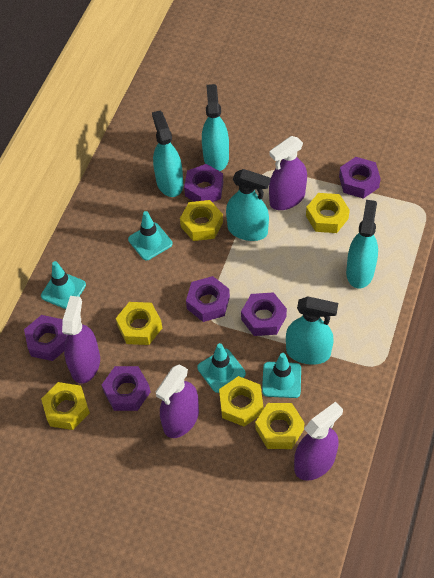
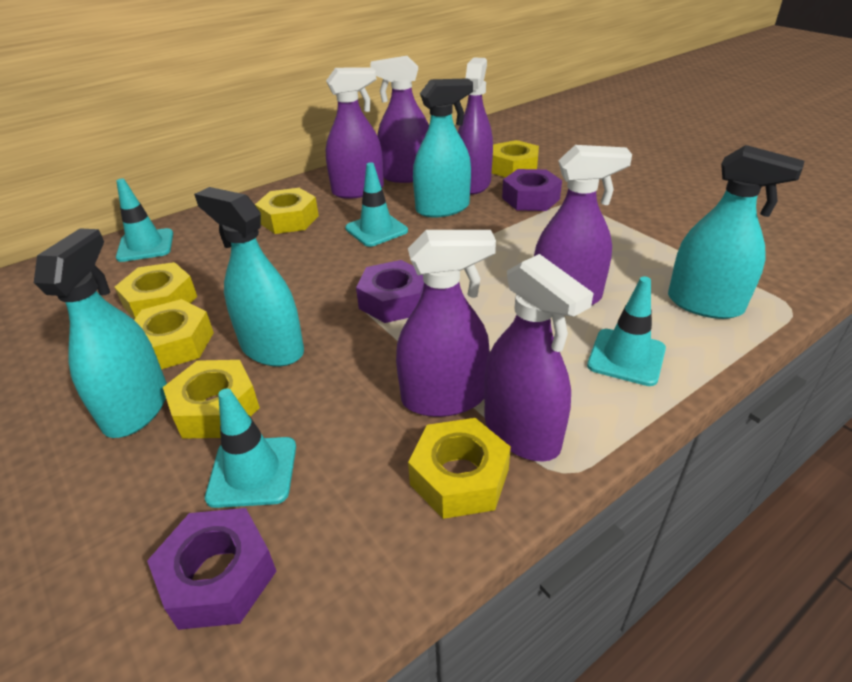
purple nut: [24,315,67,361] [102,366,150,411] [184,164,223,202] [186,276,230,322] [241,292,287,336] [339,157,381,199] = 6 -> [147,508,276,630] [356,260,424,323] [502,169,562,211] = 3
purple spray bottle: [62,296,100,384] [156,364,199,438] [269,136,307,210] [294,402,343,481] = 4 -> [326,67,384,199] [370,56,429,183] [396,230,496,417] [458,58,493,195] [484,254,594,462] [534,145,632,306] = 6
turquoise spray bottle: [152,110,183,197] [202,84,229,171] [226,169,270,241] [286,296,338,365] [346,200,378,289] = 5 -> [34,229,167,438] [194,187,304,366] [413,78,473,217] [668,145,804,319] = 4

